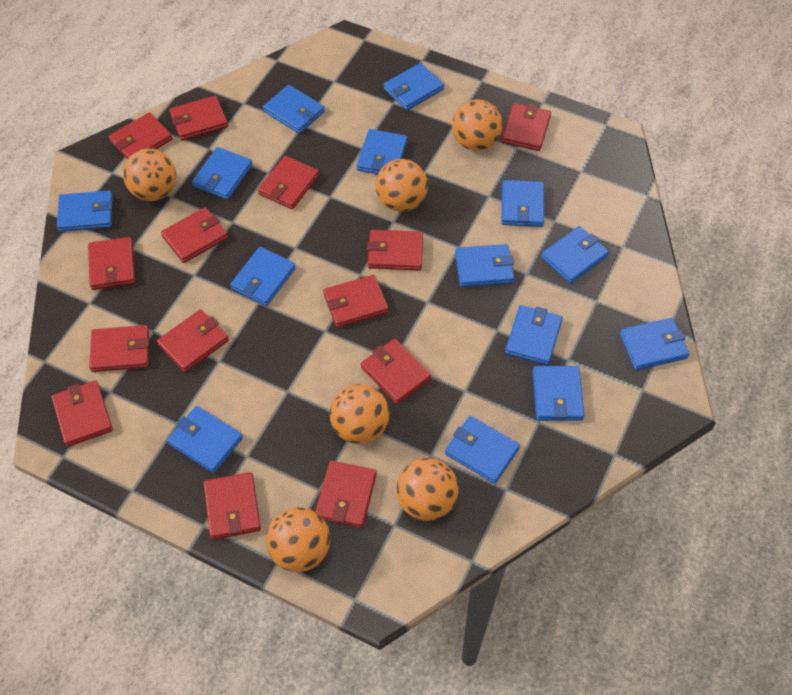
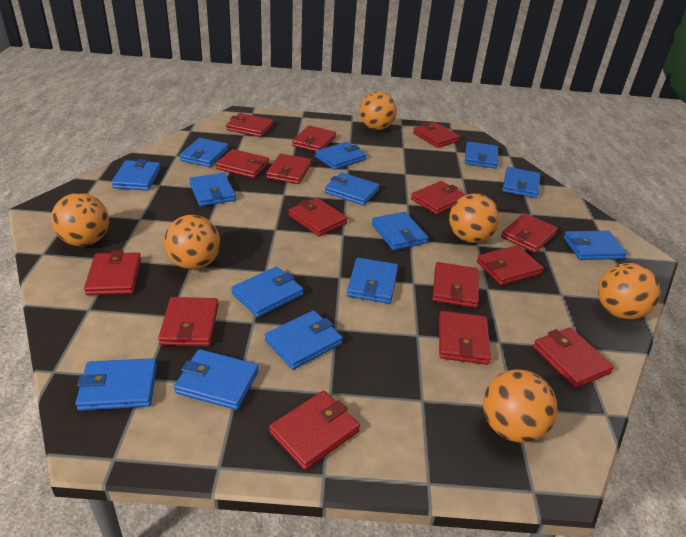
red wallet: [51,380,113,447] [88,237,135,290] [89,325,149,372] [109,112,173,159] [157,309,229,372] [161,207,228,263] [169,96,228,141] [204,472,261,540] [258,156,319,209] [315,461,377,528] [323,275,389,328] [361,338,431,404] [367,230,423,271] [501,103,551,151] = 14 -> [84,250,141,295] [158,297,218,346] [216,149,269,178] [226,113,273,137] [266,154,311,184] [269,391,360,470] [288,198,348,236] [292,126,336,152] [411,181,466,215] [413,122,460,148] [432,262,479,308] [439,311,491,365] [477,245,543,285] [501,213,558,253] [533,327,614,388] = 15

